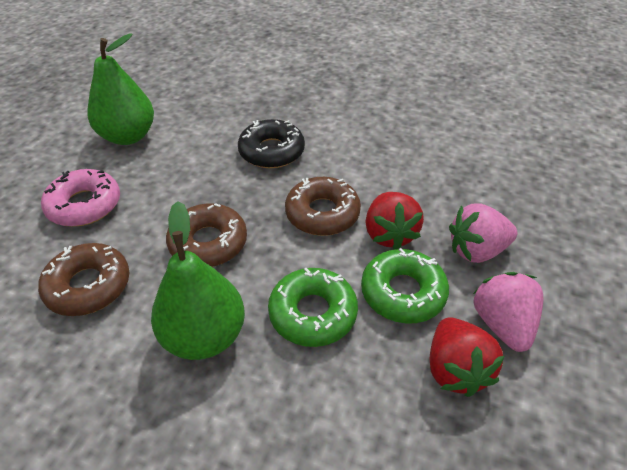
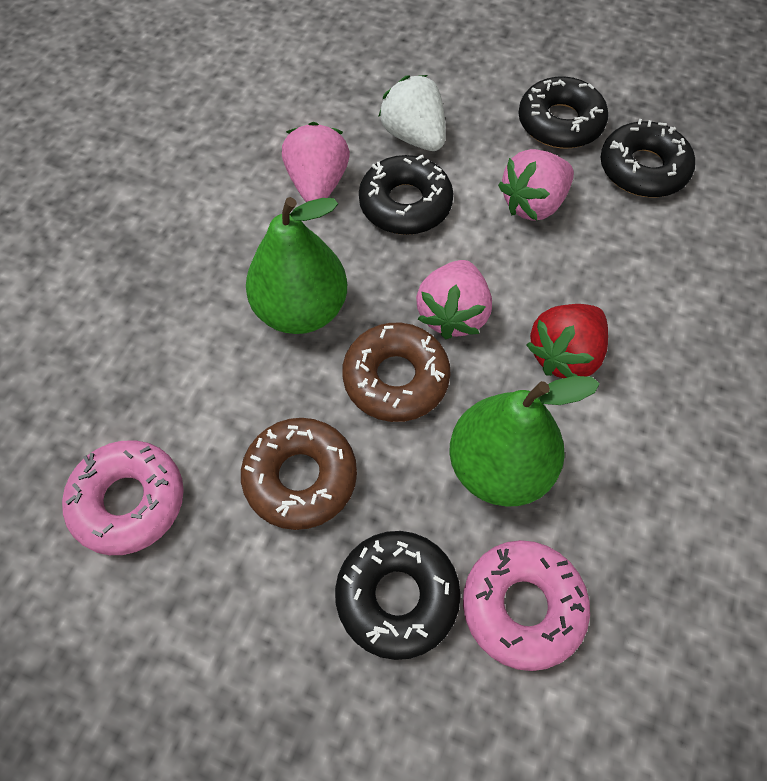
black donut: [238,119,305,168] = 1 -> [335,531,461,660] [359,155,454,235] [519,76,608,149] [600,119,695,197] = 4
brown donut: [38,243,129,316] [166,203,247,267] [285,177,361,236] = 3 -> [241,418,357,530] [342,323,451,422] = 2
green donut: [268,268,358,347] [361,248,449,324] = 2 -> none = 0
pink donut: [41,169,120,227] = 1 -> [62,441,184,555] [463,540,590,671] = 2
pink strawberry: [449,203,517,263] [473,272,543,352] = 2 -> [282,122,350,202] [416,260,492,339] [498,149,574,221] = 3
red strawberry: [366,192,424,249] [430,317,505,397] = 2 -> [526,304,608,378] = 1
white strawberry: none = 0 -> [378,75,446,151] = 1

